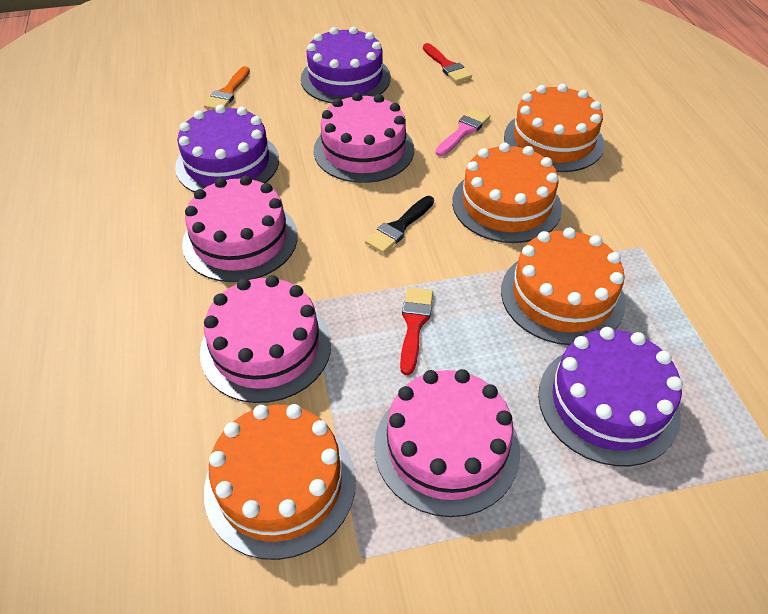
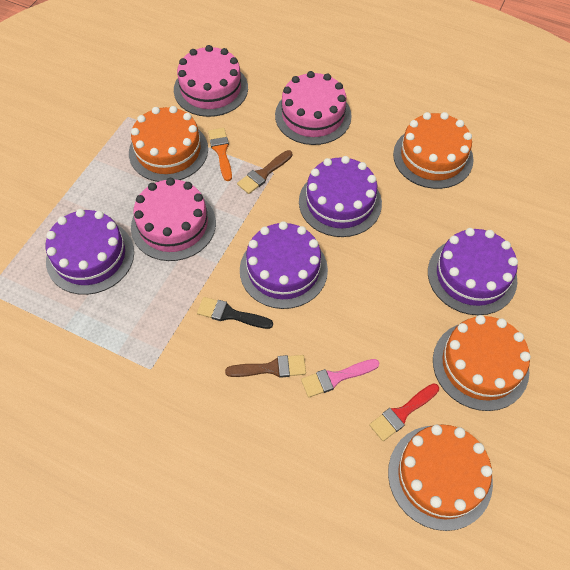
brown brush: none = 0 -> [225,355,306,378] [237,150,292,194] = 2
pink cake: [182,176,297,282] [200,275,331,403] [314,92,414,183] [374,369,520,517] = 4 -> [131,178,216,261] [174,45,248,117] [275,71,352,145] = 3
purple cake: [175,105,279,193] [301,27,391,104] [538,327,683,466] = 3 -> [46,209,134,295] [240,221,328,309] [299,156,382,237] [428,228,518,315] = 4
red brush: [400,287,433,375] [423,43,472,83] = 2 -> [369,383,439,441] = 1

